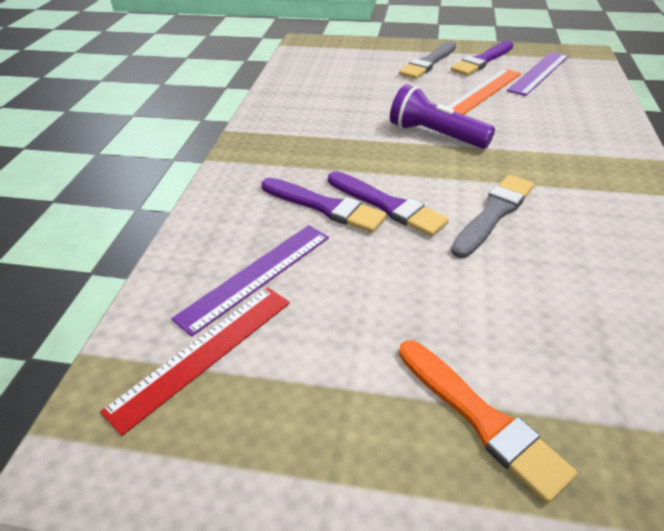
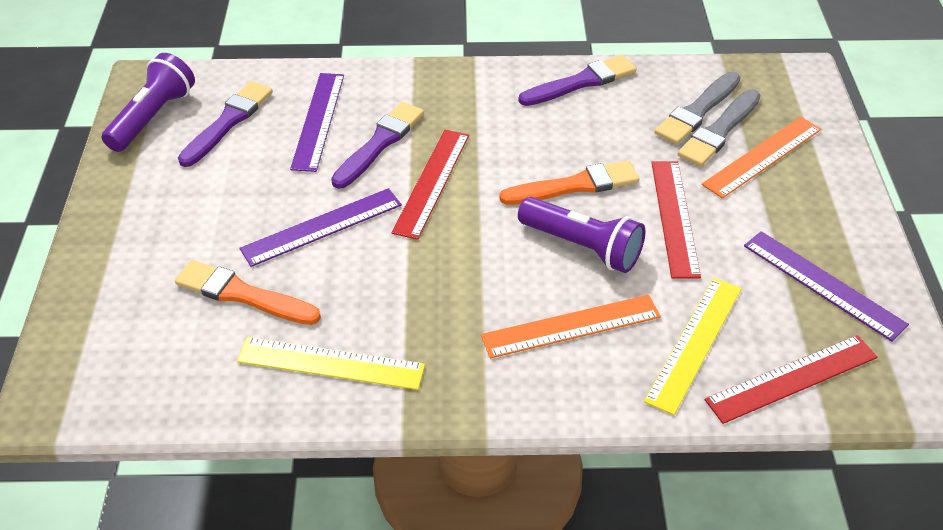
orange brush: [399,340,577,504] = 1 -> [175,260,321,325] [499,160,639,205] = 2
orange ruler: [447,68,521,115] = 1 -> [481,295,661,359] [702,117,821,199] = 2
purple flashlight: [390,84,495,149] = 1 -> [102,53,195,152] [518,197,645,273] = 2
purple ruler: [171,225,329,337] [507,52,569,96] = 2 -> [240,188,402,267] [290,73,344,172] [744,231,909,342] = 3
red ruler: [100,287,290,436] = 1 -> [391,130,469,240] [651,161,701,278] [704,335,878,424] = 3
yellow ruler: none = 0 -> [237,337,425,390] [644,278,741,415] = 2

